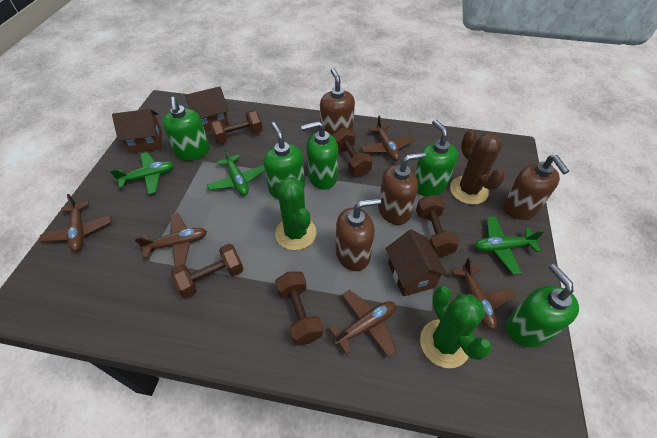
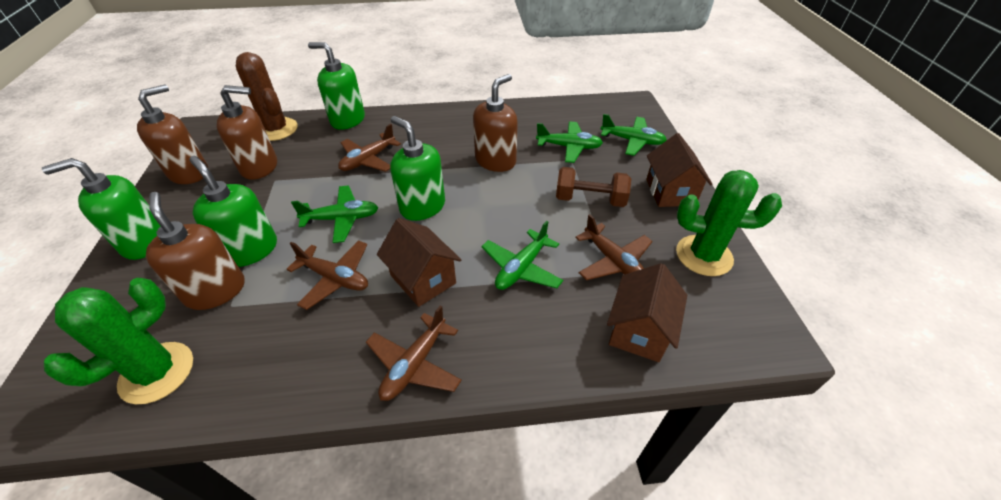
brown dumbbell: [171,244,243,298] [210,110,263,144] [275,272,323,345] [332,128,373,176] [416,195,460,257] = 5 -> [556,167,631,207] = 1
brown plane: [39,194,111,251] [134,213,207,267] [329,290,396,358] [360,116,415,161] [449,257,516,330] = 5 -> [286,240,368,310] [338,124,401,172] [366,305,462,401] [575,214,653,280] = 4
green plane: [110,152,174,195] [207,147,265,196] [475,216,544,274] = 3 -> [291,186,378,243] [481,221,563,290] [536,121,603,163] [601,114,667,156] = 4
green soap dispenser: [162,97,210,161] [264,122,305,199] [301,121,338,190] [415,119,458,196] [506,264,579,347] = 5 -> [42,158,161,260] [189,156,277,267] [308,42,365,130] [390,116,445,221] = 4

